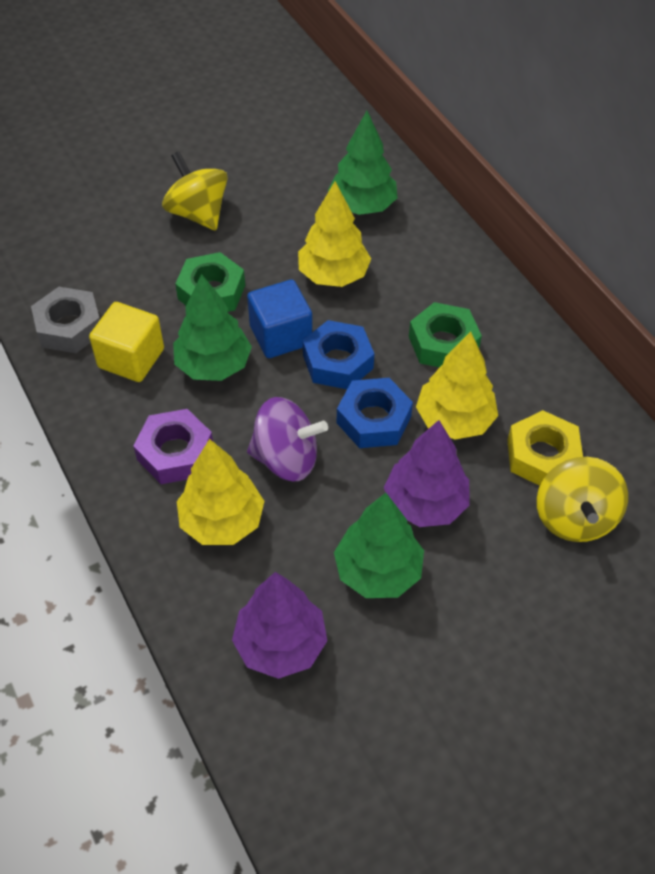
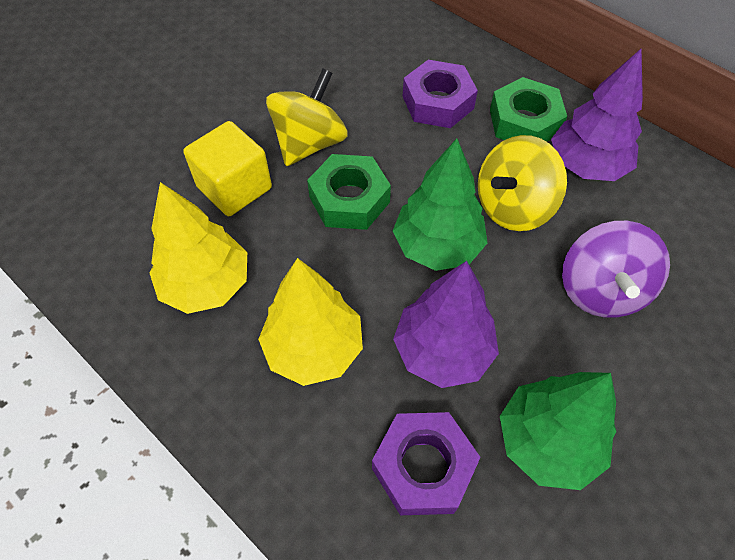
blue cube: [247,280,312,358] = 1 -> none = 0
blue nut: [303,320,374,389] [337,378,413,448] = 2 -> none = 0
green tree: [173,274,252,381] [328,111,398,215] [334,493,424,598] = 3 -> [393,138,487,271] [500,372,616,490] = 2
grey nut: [31,287,100,353] = 1 -> none = 0
purple nut: [133,409,213,484] = 1 -> [372,412,481,515] [403,60,478,128] = 2
yellow nut: [507,410,583,486] = 1 -> none = 0
yellow tree: [177,439,264,545] [298,181,371,287] [416,332,498,440] = 3 -> [150,182,247,314] [258,258,363,386] = 2

